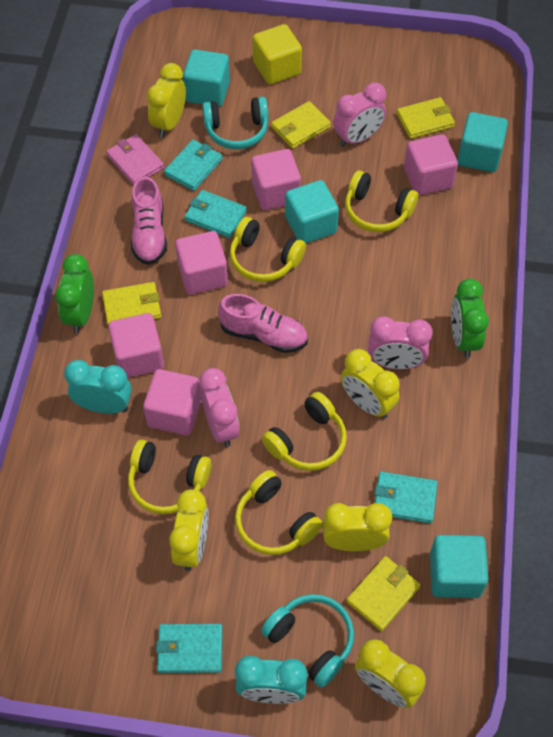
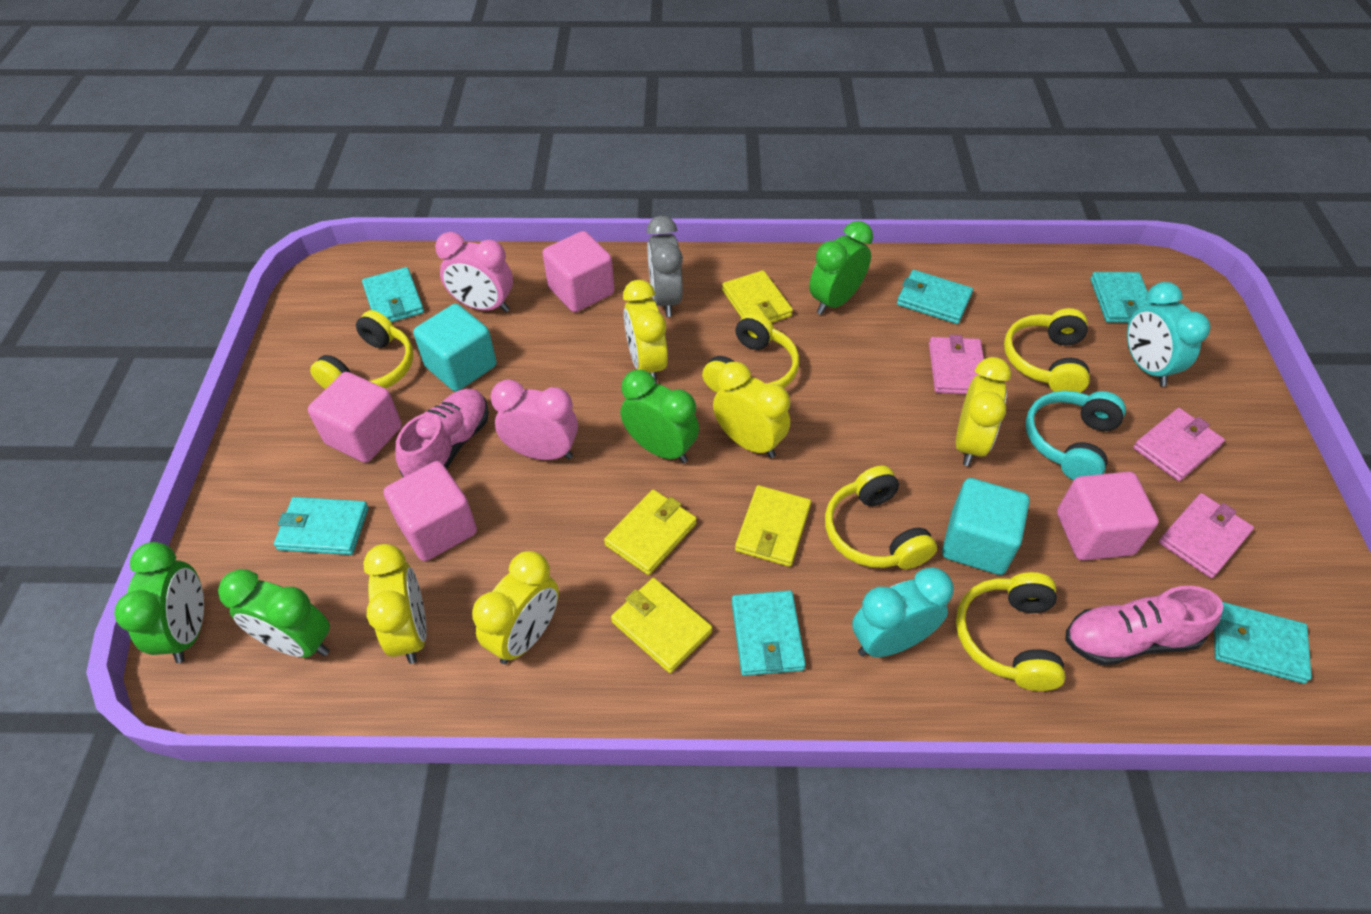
green clock: [55,254,94,333] [451,279,489,358] = 2 -> [114,542,204,663] [218,569,330,657] [620,370,699,463] [809,221,873,315] = 4
grey clock: none = 0 -> [647,216,683,317] = 1
pink clock: [199,368,240,447] [333,82,386,147] [368,316,433,369] = 3 -> [435,232,513,312] [490,380,578,460] = 2
pink cube: [108,313,164,378] [143,369,202,435] [175,231,228,295] [251,149,301,210] [404,135,458,195] = 5 -> [308,372,402,463] [383,461,477,561] [543,231,614,312] [1057,472,1159,561] = 4
pink wallet: [106,134,164,185] = 1 -> [929,335,984,394] [1133,408,1225,481] [1159,493,1254,578] = 3
turquoise cube: [183,49,230,107] [285,180,339,243] [430,535,489,598] [457,112,508,172] = 4 -> [413,304,497,391] [942,478,1030,575] = 2
turquoise headphones: [202,97,268,149] [261,594,354,688] = 2 -> [1025,391,1126,480] = 1
turquoise wallet: [156,624,223,673] [164,140,222,191] [185,190,247,238] [374,472,438,524] = 4 -> [274,497,369,555] [362,267,424,322] [732,590,806,676] [897,270,973,324] [1090,272,1151,323] [1214,602,1312,684] = 6
yellow cube: [253,24,302,85] = 1 -> none = 0

